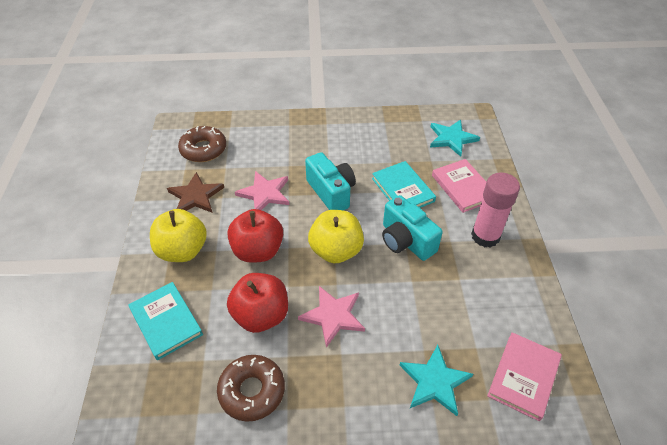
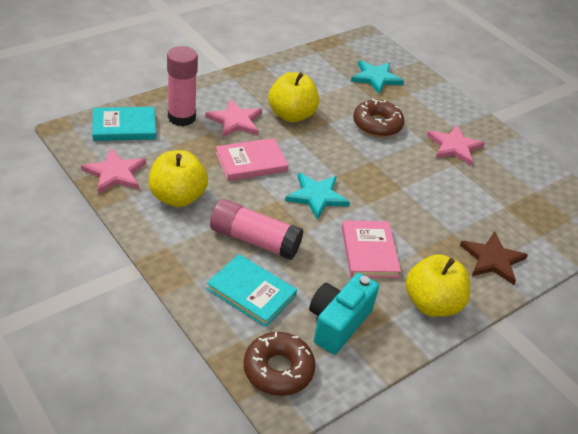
pink glue stick: [471,172,520,248] = 1 -> [167,46,198,126] [210,199,304,260] = 2
pink star: [235,171,289,210] [298,286,365,348] = 2 -> [81,148,146,194] [205,99,262,138] [427,125,485,166] = 3
red apple: [227,209,283,263] [227,273,288,333] = 2 -> none = 0
turquoise camera: [305,152,356,210] [382,195,443,261] = 2 -> [309,273,379,354] = 1
yellow apple: [150,209,207,262] [308,210,364,263] = 2 -> [149,150,208,207] [268,72,319,122] [406,254,470,317] = 3

